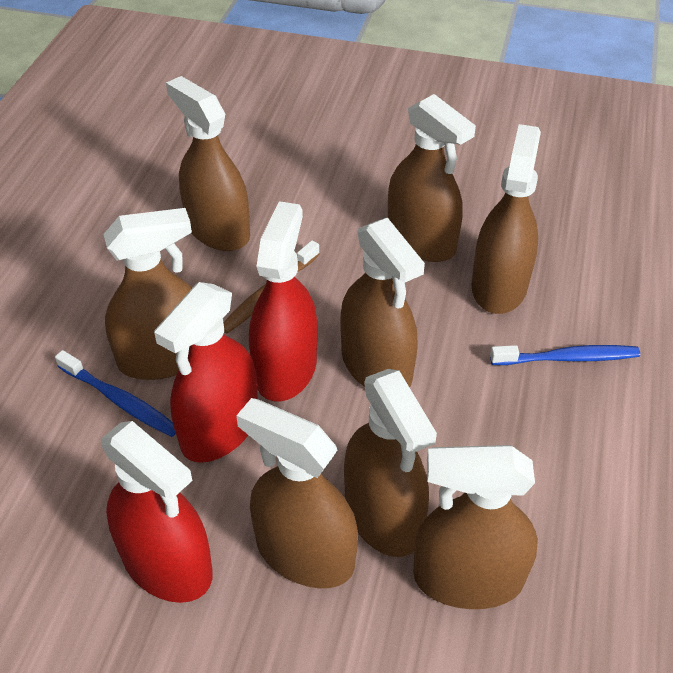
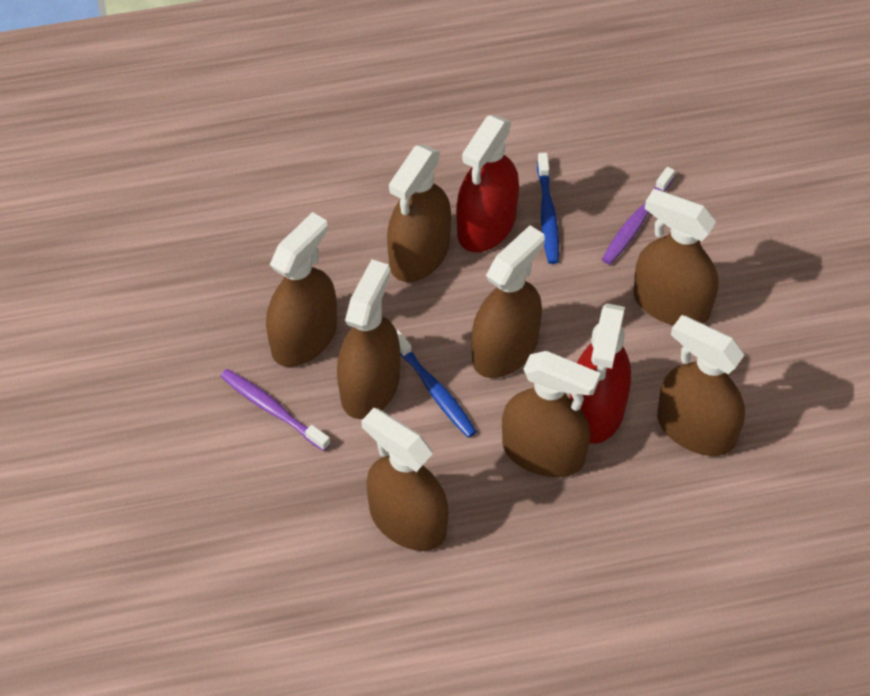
brown toothbrush: [223,240,320,334] = 1 -> none = 0
purple toothbrush: none = 0 -> [220,369,330,451] [602,167,675,265] = 2
red spray bottle: [101,421,213,603] [154,282,258,463] [249,201,317,402] = 3 -> [456,115,519,252] [570,303,631,444] = 2

